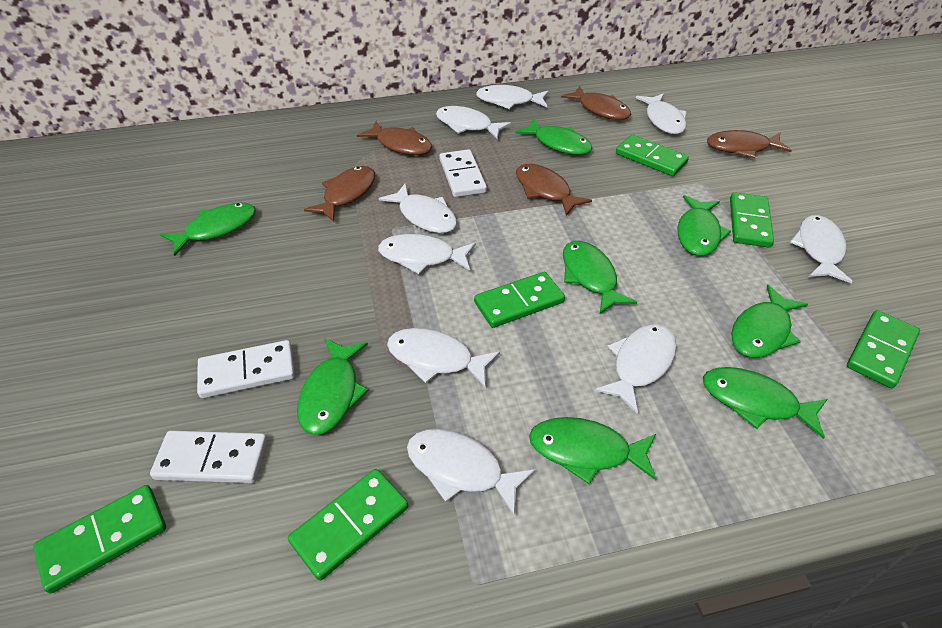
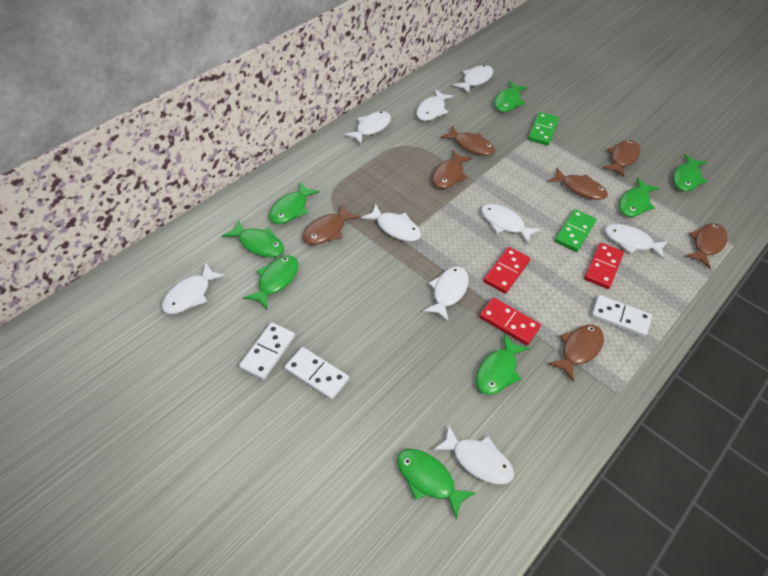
brown fish: [304,166,375,222] [357,121,432,155] [516,164,592,216] [561,86,631,120] [707,130,792,158] = 5 -> [303,204,360,245] [432,150,472,189] [441,126,495,156] [548,168,608,200] [548,325,604,381] [603,140,641,177] [686,223,727,269] = 7
green domino: [33,485,166,594] [288,469,408,581] [474,272,565,328] [616,135,689,176] [730,192,774,248] [847,310,920,388] = 6 -> [528,112,559,146] [555,209,596,252] = 2
red domino: none = 0 -> [479,297,541,345] [483,247,530,294] [584,242,624,289] = 3

